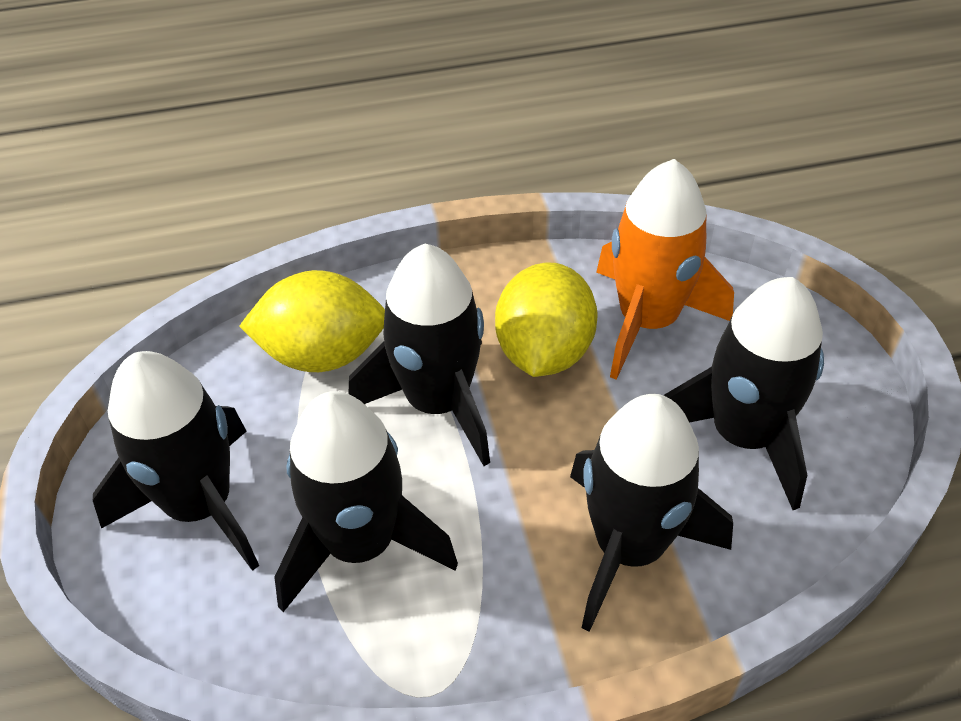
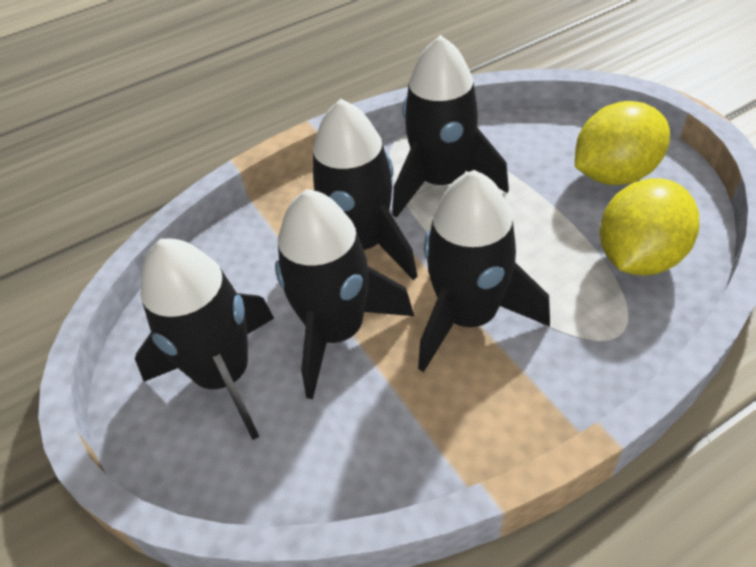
orange rocket: [596,159,734,380] = 1 -> none = 0

